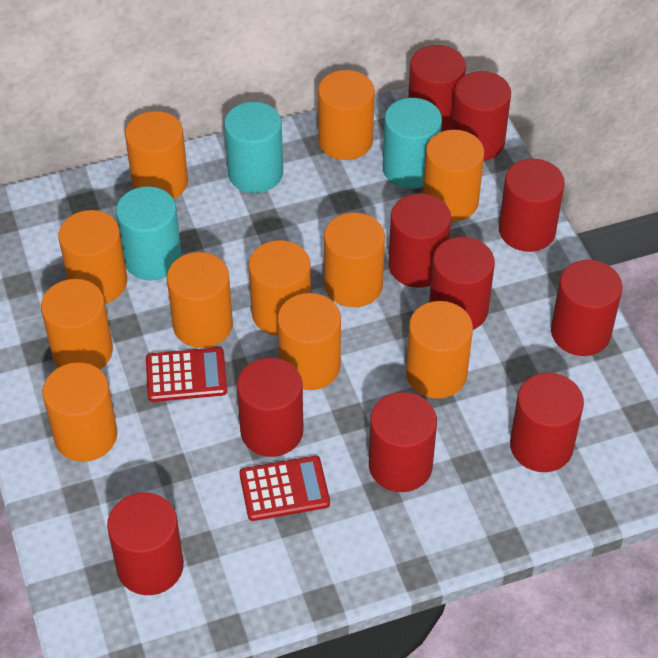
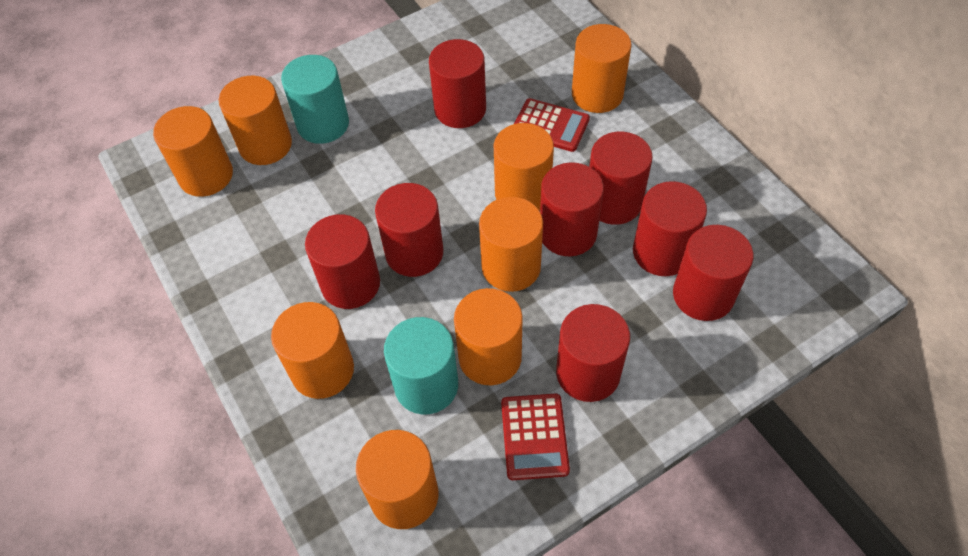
orange cylinder: [41,279,113,370] [43,362,117,462] [59,210,127,303] [125,111,188,199] [167,252,233,348] [249,240,311,336] [278,293,341,390] [318,70,375,160] [324,213,385,307] [406,301,473,398] [423,130,484,222] = 11 -> [153,106,233,197] [219,76,292,165] [271,302,354,399] [356,430,439,529] [454,288,523,385] [479,197,543,292] [494,123,554,211] [572,24,632,113] = 8
red cylinder: [107,493,184,595] [237,358,304,457] [369,392,437,492] [389,193,451,288] [408,45,466,132] [429,237,495,330] [451,71,511,161] [499,159,565,252] [510,373,584,472] [551,260,622,356] = 10 -> [305,214,380,309] [375,183,443,277] [429,39,486,128] [540,162,604,256] [556,304,630,402] [589,131,653,225] [633,181,707,276] [673,225,753,321] = 8
turquoise cylinder: [116,186,182,281] [224,102,283,193] [383,98,442,189] = 3 -> [281,55,349,144] [384,317,458,414] = 2

